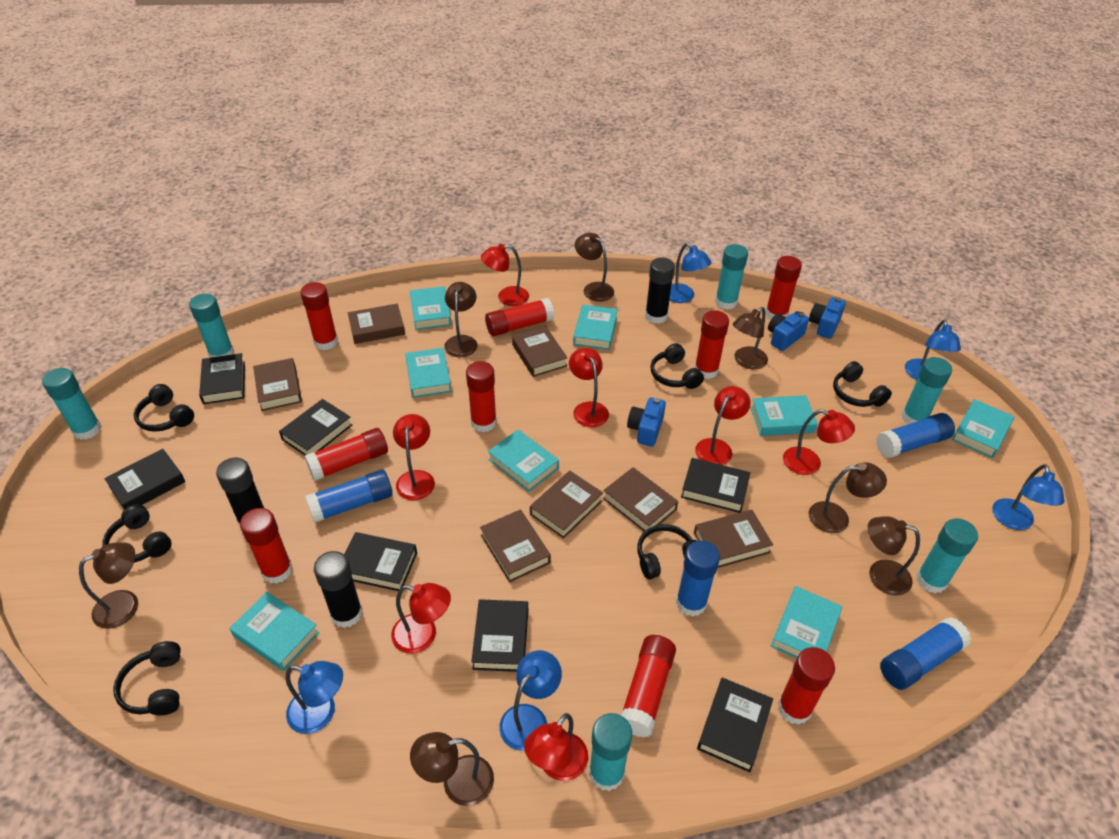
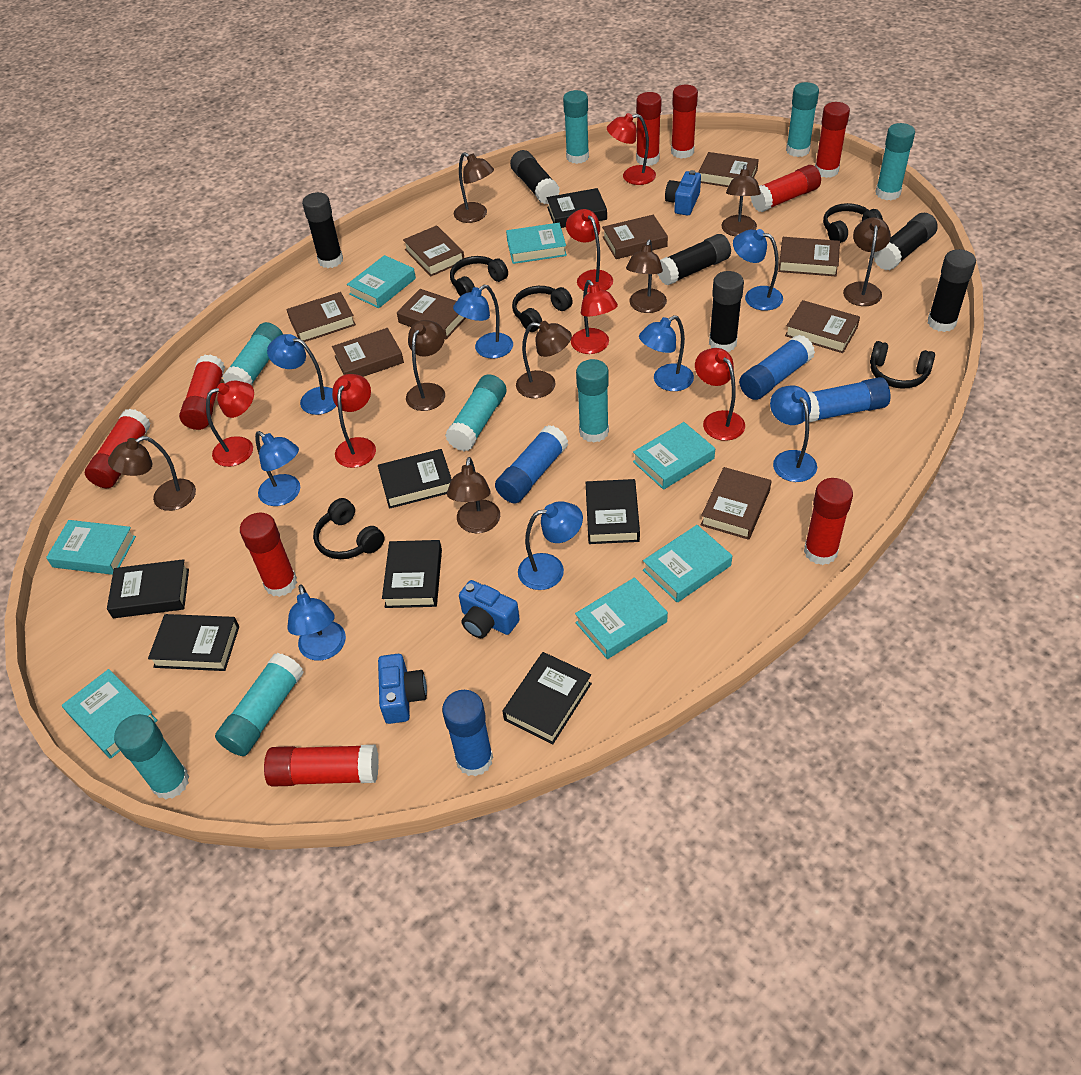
black glue stick: [216,458,264,529] [314,551,362,628] [645,257,675,324] = 3 -> [302,192,343,268] [510,150,560,204] [658,234,731,285] [709,271,744,352] [874,213,938,271] [928,249,976,332] = 6
black headphones: [102,504,171,563] [113,641,181,716] [134,384,194,432] [637,524,697,579] [650,343,704,389] [833,361,892,407] = 6 -> [313,498,385,559] [450,256,508,297] [512,286,573,332] [823,203,883,243] [870,341,935,389] = 5
blue lamp: [286,661,343,734] [499,650,562,751] [669,243,712,303] [905,320,961,380] [992,464,1065,530] = 5 -> [255,431,300,506] [267,334,336,415] [287,585,346,661] [453,285,513,359] [518,501,583,590] [639,315,694,391] [733,229,783,311] [770,386,817,482] = 8
brown book: [253,358,302,411] [348,304,405,344] [480,510,551,582] [512,326,568,377] [530,471,603,539] [603,467,678,531] [694,510,773,568] = 7 -> [286,292,356,342] [332,328,404,377] [397,289,466,339] [403,225,464,276] [602,215,668,259] [698,152,759,187] [701,467,771,540] [778,237,840,276] [785,300,860,353] = 9
brown lamp: [79,542,138,629] [410,732,494,806] [444,282,477,357] [575,233,614,302] [733,307,768,370] [809,462,887,533] [868,516,920,596] = 7 -> [108,436,196,511] [406,320,445,411] [447,457,500,533] [454,152,494,223] [516,321,572,398] [626,240,667,313] [721,165,761,236] [843,217,891,306] = 8
red lamp: [391,583,451,654] [393,414,435,500] [481,244,529,306] [524,713,588,781] [569,348,609,427] [695,386,751,465] [783,409,855,475] = 7 -> [206,381,254,467] [332,374,376,468] [566,209,613,293] [571,280,618,354] [607,113,656,185] [695,348,745,441] = 6
turquoise book: [229,592,320,671] [405,348,451,398] [410,286,452,330] [488,430,559,492] [573,305,618,350] [750,395,818,436] [771,586,842,658] [952,399,1014,458] = 8 -> [46,520,136,575] [62,669,158,759] [347,255,416,308] [506,223,567,264] [575,577,668,659] [633,422,715,490] [643,525,732,603] = 7
turquoise glue stick: [42,368,101,440] [189,294,234,358] [589,713,632,791] [715,244,748,310] [901,357,952,424] [916,518,978,594] = 6 -> [114,714,190,800] [215,653,304,756] [223,322,283,386] [445,375,507,451] [563,90,589,164] [576,359,609,443] [786,82,819,157] [875,123,915,200] = 8

